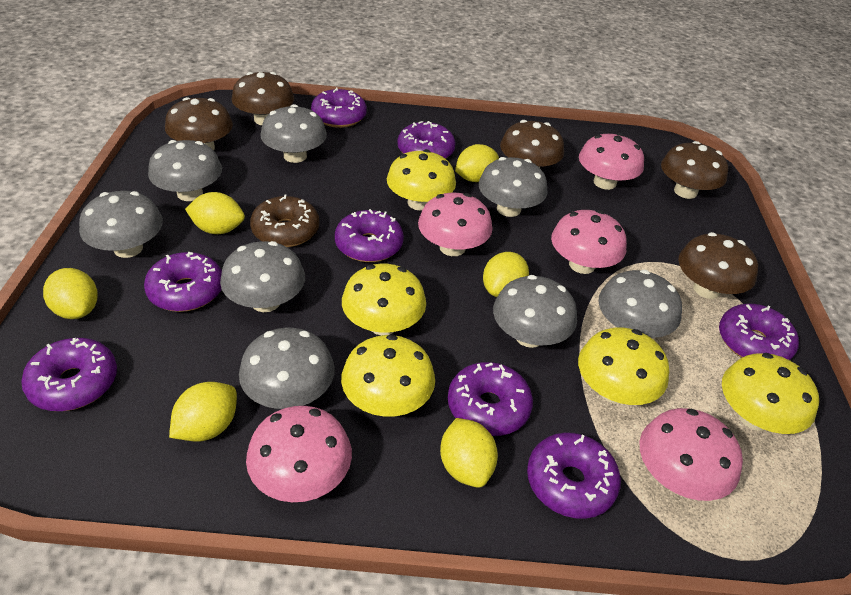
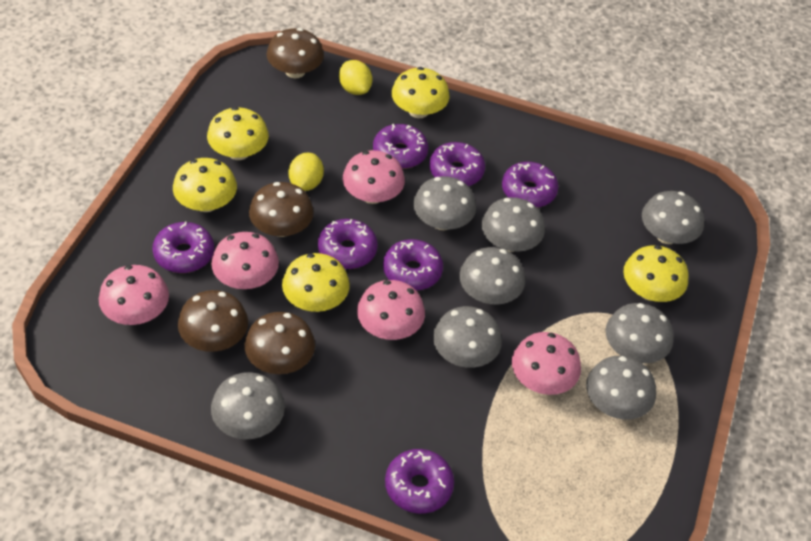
brown donut: [250,195,319,247] = 1 -> none = 0
brown mushroom: [165,97,233,150] [232,72,294,125] [500,120,564,168] [661,141,728,199] [678,232,758,299] = 5 -> [178,290,248,352] [244,312,315,374] [249,182,314,237] [266,28,324,78] = 4
purple donut: [21,338,117,411] [144,252,222,312] [311,88,367,128] [335,209,404,262] [397,121,455,159] [448,362,533,436] [527,432,621,519] [719,304,799,360] = 8 -> [152,222,214,273] [318,219,378,269] [373,124,428,169] [383,239,443,290] [385,449,454,514] [429,142,485,186] [502,162,558,208] = 7
yellow lemon: [43,268,98,319] [169,382,237,442] [185,192,245,234] [440,418,498,488] [455,144,499,182] [483,252,529,297] = 6 -> [289,153,324,191] [339,60,372,95] = 2

